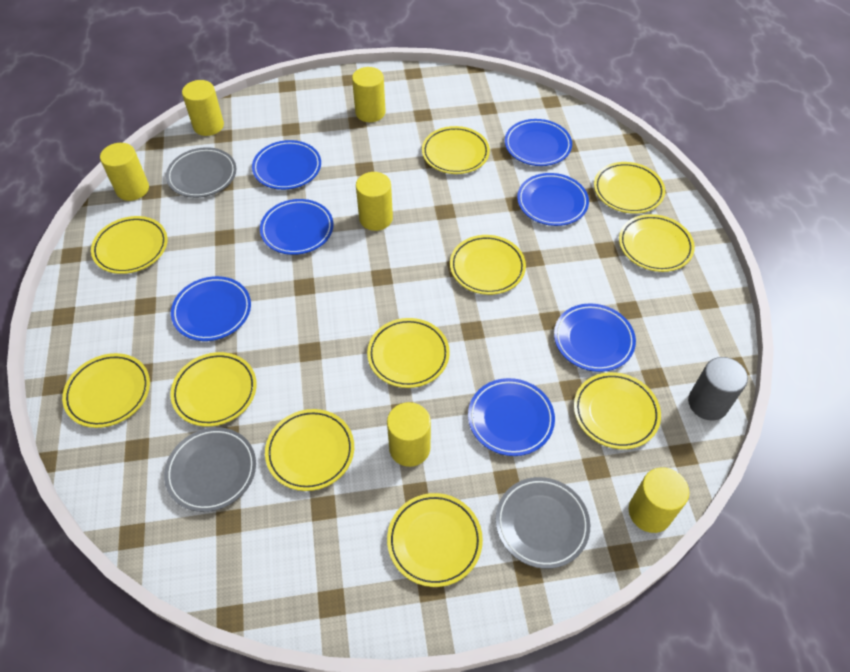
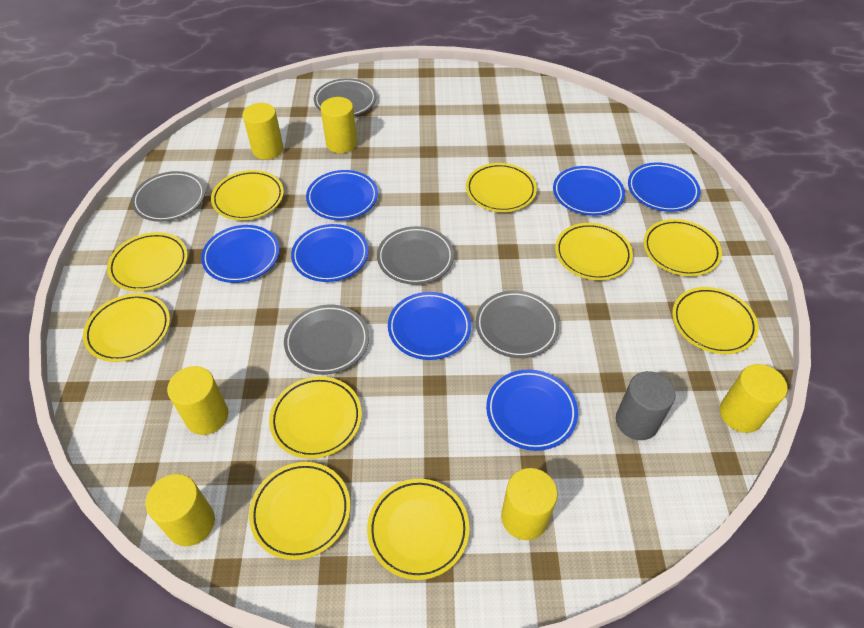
grey plate: [164,427,256,512] [166,147,236,198] [496,477,590,569] = 3 -> [131,171,205,222] [284,304,369,375] [314,78,377,116] [377,226,454,285] [476,290,559,358] = 5
yellow plate: [62,353,150,428] [91,216,167,274] [170,352,257,427] [265,409,354,491] [367,318,450,388] [387,493,483,587] [422,126,490,174] [450,235,526,295] [574,372,661,449] [594,162,665,214] [619,214,695,272] = 11 -> [83,293,170,362] [107,232,188,291] [211,170,284,220] [249,462,350,560] [269,376,362,459] [367,479,470,580] [466,163,537,212] [555,223,633,280] [643,219,722,276] [672,287,758,354] = 10

